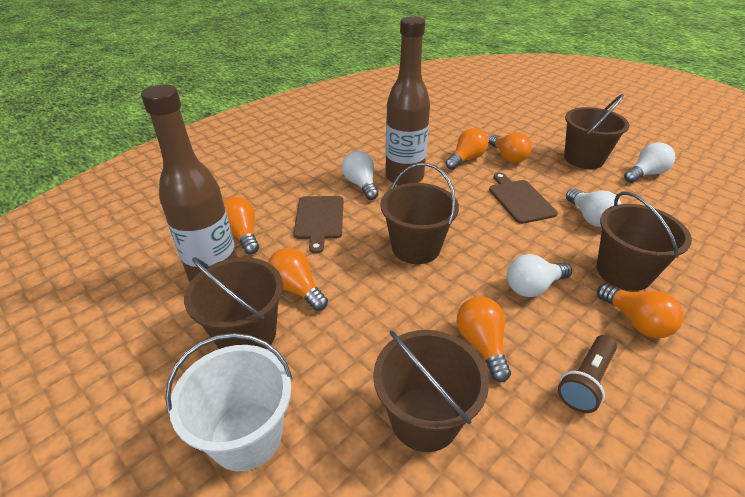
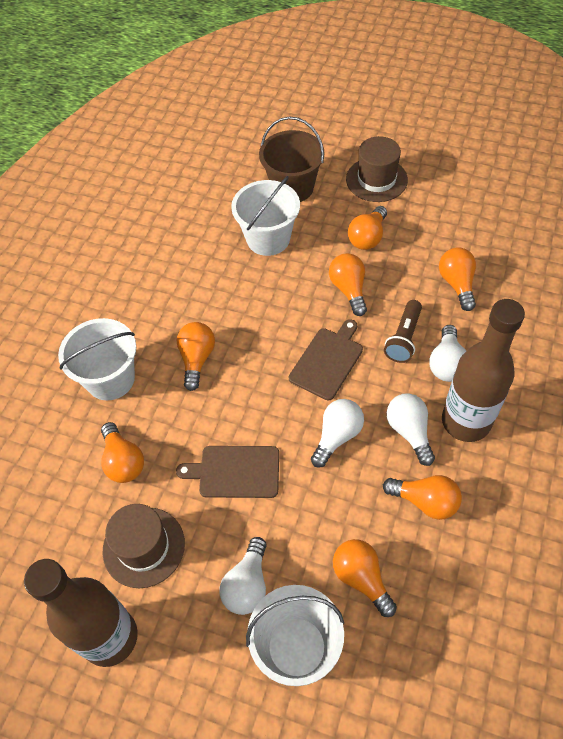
brown bucket: [184,257,283,349] [373,330,489,452] [380,163,459,264] [564,94,630,169] [597,191,692,291] = 5 -> [259,116,325,202] = 1
brown hat: none = 0 -> [103,504,185,588] [346,136,408,202] = 2
orange light bulb: [223,197,259,254] [268,248,328,311] [446,128,488,170] [457,297,511,382] [489,132,532,163] [597,284,684,338] = 6 -> [101,422,144,483] [177,322,215,391] [329,253,367,316] [333,539,397,617] [348,206,387,250] [383,475,462,520] [439,247,476,311] = 7
white bucket: [165,333,292,471] = 1 -> [58,318,136,400] [231,176,300,256] [246,585,344,686] = 3

